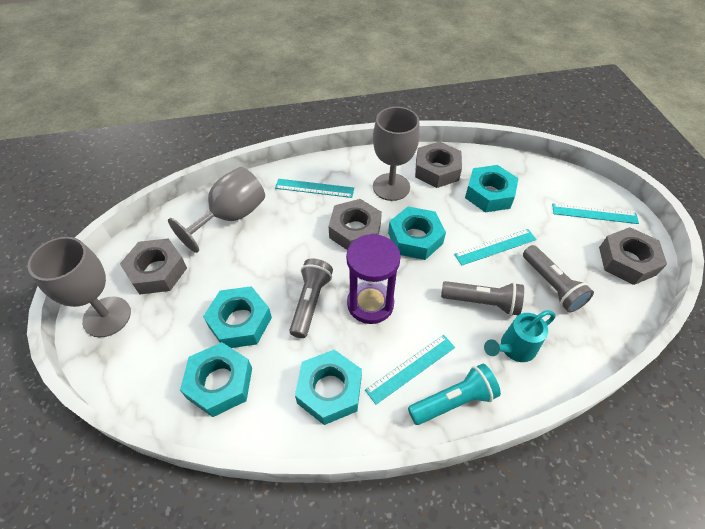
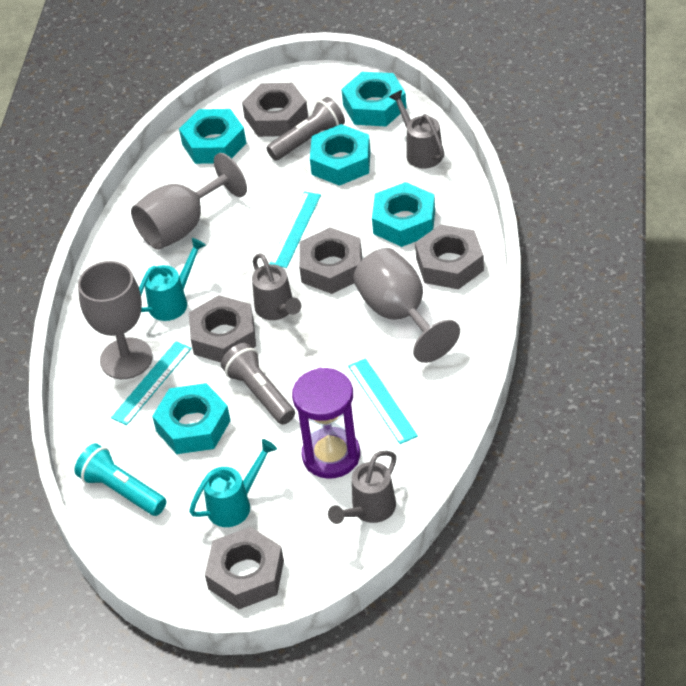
grey flashlight: [289,259,333,338] [441,281,524,316] [523,245,594,312] = 3 -> [221,343,295,424] [266,97,345,161] = 2
grey nut: [120,238,187,295] [328,199,382,250] [415,141,462,188] [599,227,667,285] = 4 -> [189,295,256,363] [205,527,284,609] [242,83,308,137] [299,227,362,294] [415,224,484,289] = 5
grey watering can: none = 0 -> [252,253,301,320] [328,450,397,524] [389,90,444,169] = 3
turquoise ruler: [275,179,354,198] [365,335,455,405] [454,229,537,266] [552,203,639,224] = 4 -> [111,341,192,425] [270,191,321,268] [348,358,418,444] = 3
turquoise watering can: [484,310,556,362] = 1 -> [139,238,206,321] [189,439,277,527] = 2

